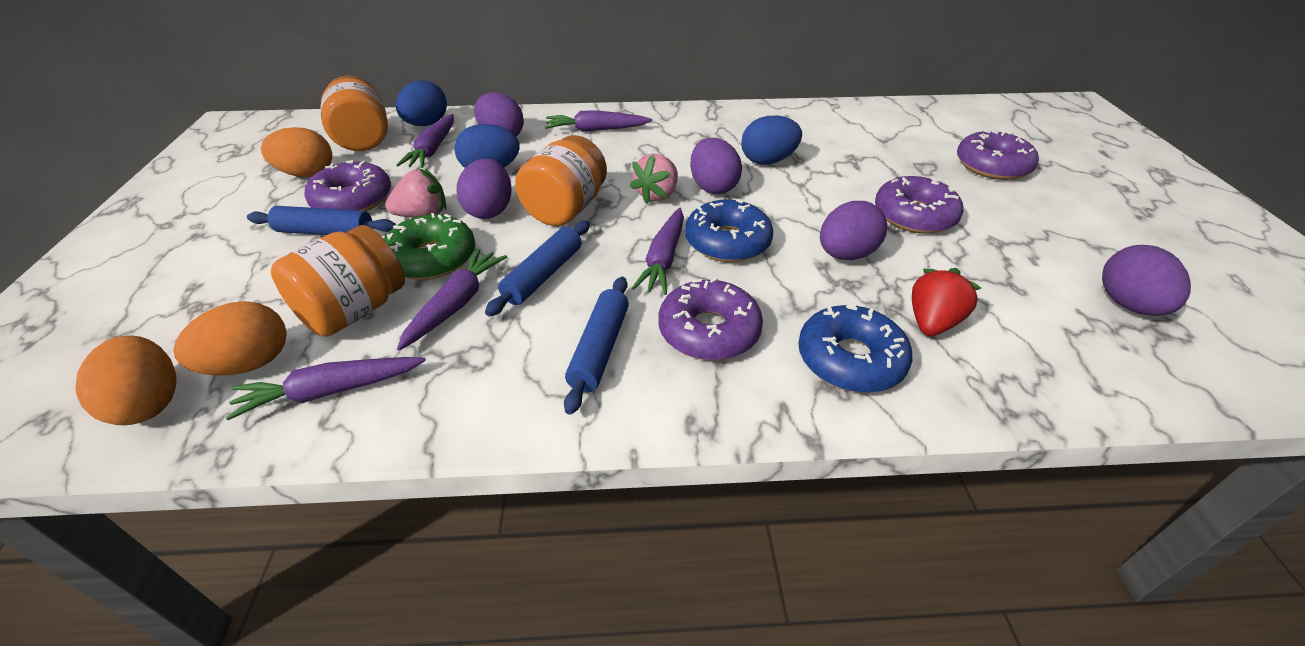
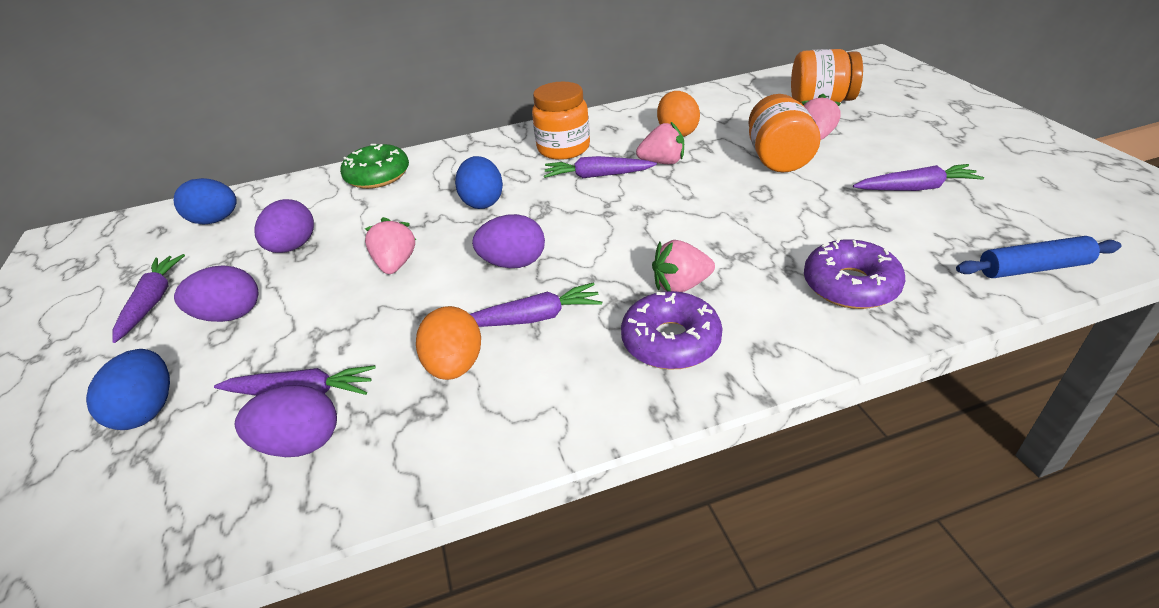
blue donut: [685,199,773,262] [798,304,912,393] = 2 -> none = 0
blue rolling pin: [247,206,396,235] [485,220,590,316] [564,277,629,415] = 3 -> [956,236,1122,278] = 1
orange egg: [75,335,176,425] [173,301,287,376] [261,127,332,177] = 3 -> [416,306,481,380] [657,91,700,137] = 2
pink strawberry: [385,168,446,218] [630,153,678,204] = 2 -> [365,217,416,274] [636,122,684,164] [652,240,715,292] [802,94,841,140] = 4
purple donut: [304,160,391,211] [658,277,763,360] [875,176,964,234] [957,130,1039,180] = 4 -> [621,291,723,370] [804,238,905,309] = 2
purple egg: [457,158,512,219] [474,92,524,136] [690,138,742,194] [820,201,887,260] [1102,245,1191,316] = 5 -> [174,265,258,322] [235,385,337,457] [254,199,314,253] [472,214,545,268] = 4
red strawberry: [912,268,981,336] = 1 -> none = 0

